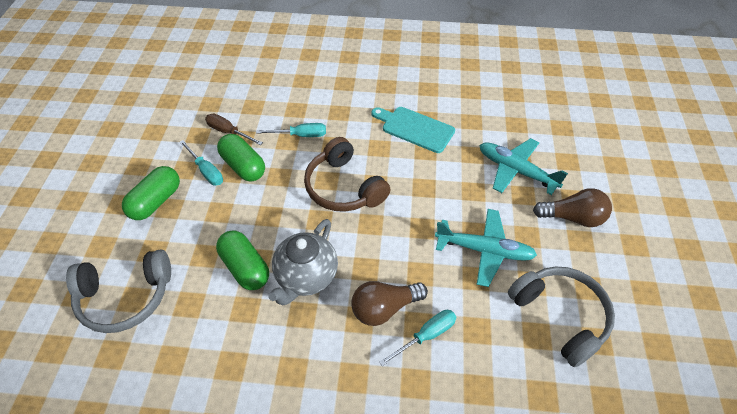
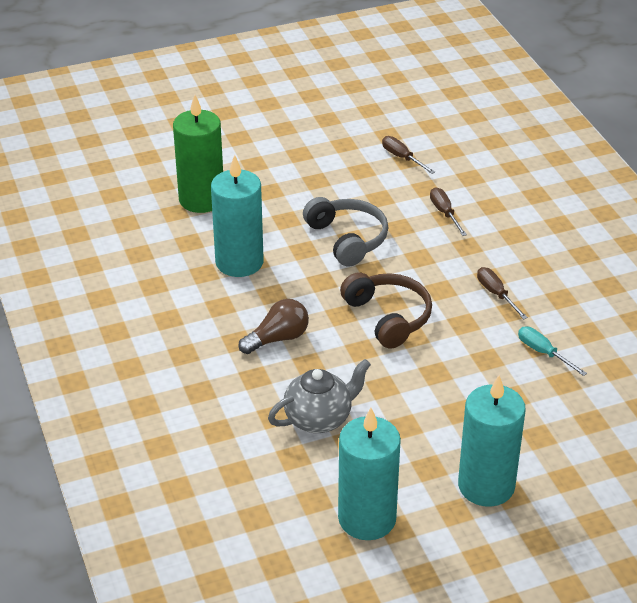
brown light bulb: [352,281,428,326] [533,188,612,227] = 2 -> [238,299,309,354] = 1
brown screwdriver: [205,114,263,145] = 1 -> [382,136,435,174] [430,187,467,236] [477,267,528,320] = 3
green candle: none = 0 -> [173,95,223,213] = 1
green capsule: [122,166,180,220] [216,231,269,290] [217,134,265,182] = 3 -> none = 0
grey headphones: [66,249,171,333] [508,266,615,367] = 2 -> [303,197,388,267] = 1
turquoise candle: none = 0 -> [211,155,264,277] [338,408,401,540] [458,375,526,507] = 3
turquoise cutting board: [371,107,455,153] = 1 -> none = 0
turquoise plane: [435,209,537,287] [480,138,568,195] = 2 -> none = 0
turquoise screwdriver: [180,140,223,185] [256,123,326,137] [379,310,456,366] = 3 -> [518,326,587,376] = 1

